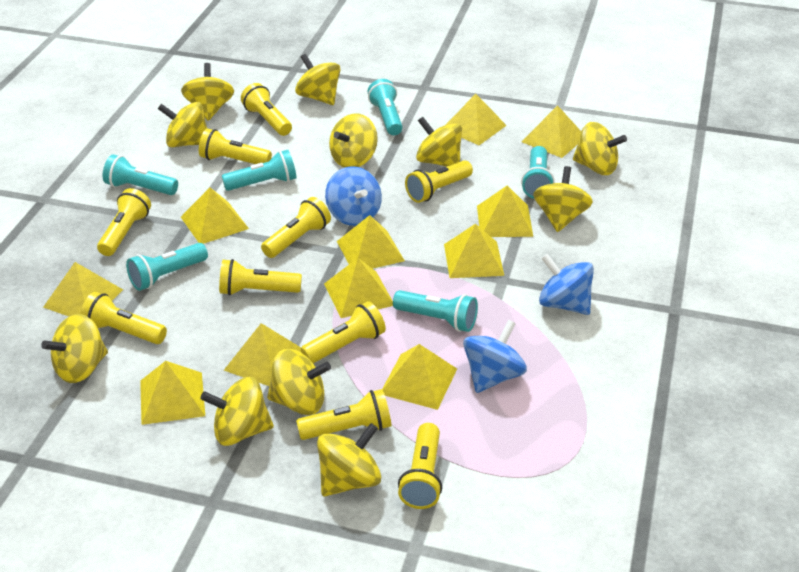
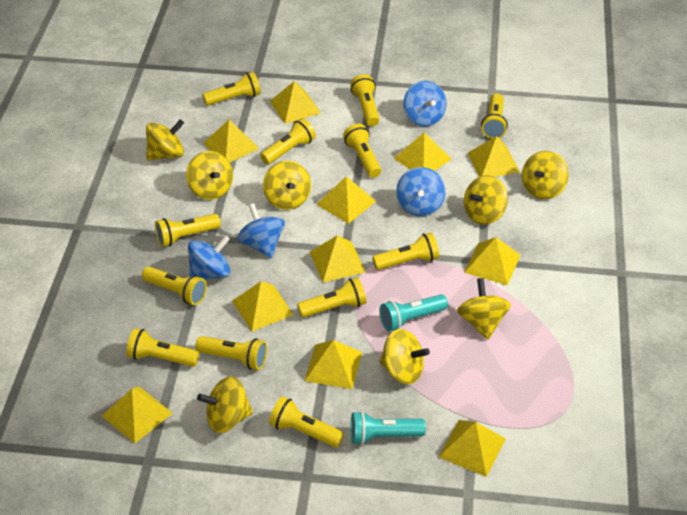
blue spinning top: [325,166,382,226] [463,320,527,393] [539,254,594,315] = 3 -> [188,235,230,280] [237,203,285,258] [396,167,446,216] [403,81,447,127] = 4
turquoise flashlight: [103,154,178,195] [126,243,208,291] [222,150,297,191] [368,79,403,135] [393,290,478,332] [521,146,555,199] = 6 -> [351,411,426,445] [379,294,448,331] = 2
yellow flashlight: [80,292,167,344] [97,188,151,256] [199,128,272,164] [219,259,302,296] [241,83,292,136] [261,197,331,258] [296,389,392,440] [301,301,386,363] [398,423,442,509] [405,160,473,203] = 10 -> [126,328,199,367] [142,266,207,305] [155,214,221,247] [195,336,267,370] [203,72,261,106] [260,118,316,164] [269,396,344,448] [297,277,367,318] [343,124,381,178] [350,74,379,126] [372,233,439,270] [481,93,508,139] = 12
yellow spinning top: [41,314,108,383] [158,102,207,147] [181,63,234,121] [200,377,274,446] [267,349,331,415] [295,54,341,105] [317,423,381,496] [329,113,378,168] [416,117,462,167] [533,166,593,232] [573,122,627,175] = 11 -> [146,119,184,161] [186,151,233,200] [197,376,253,433] [263,161,311,210] [379,329,430,385] [457,278,511,339] [464,175,508,225] [522,151,569,199] = 8

